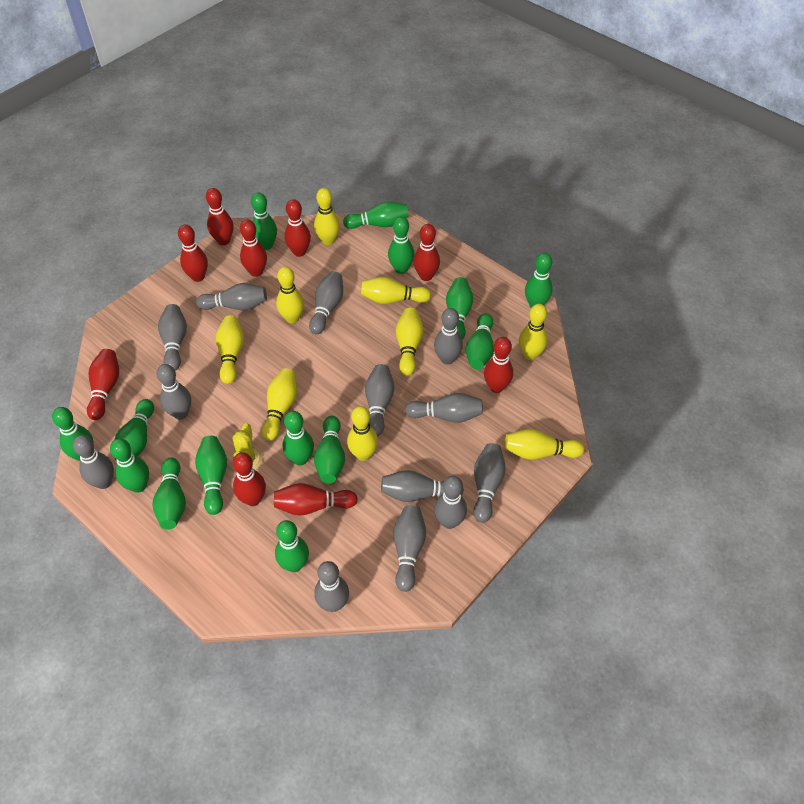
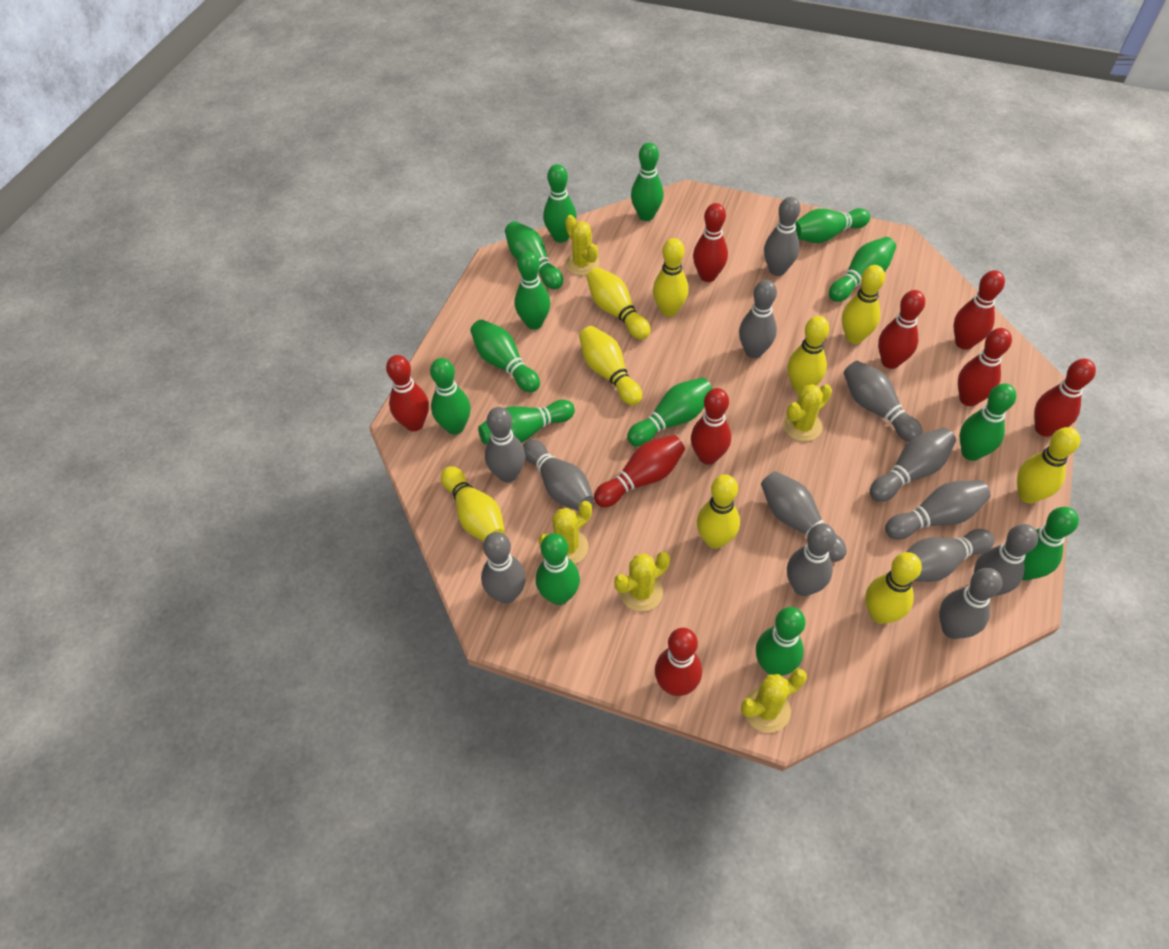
yellow cactus: [232,423,263,470] = 1 -> [539,501,592,564] [565,215,599,275] [614,552,670,611] [741,669,807,733] [783,384,832,441] = 5

